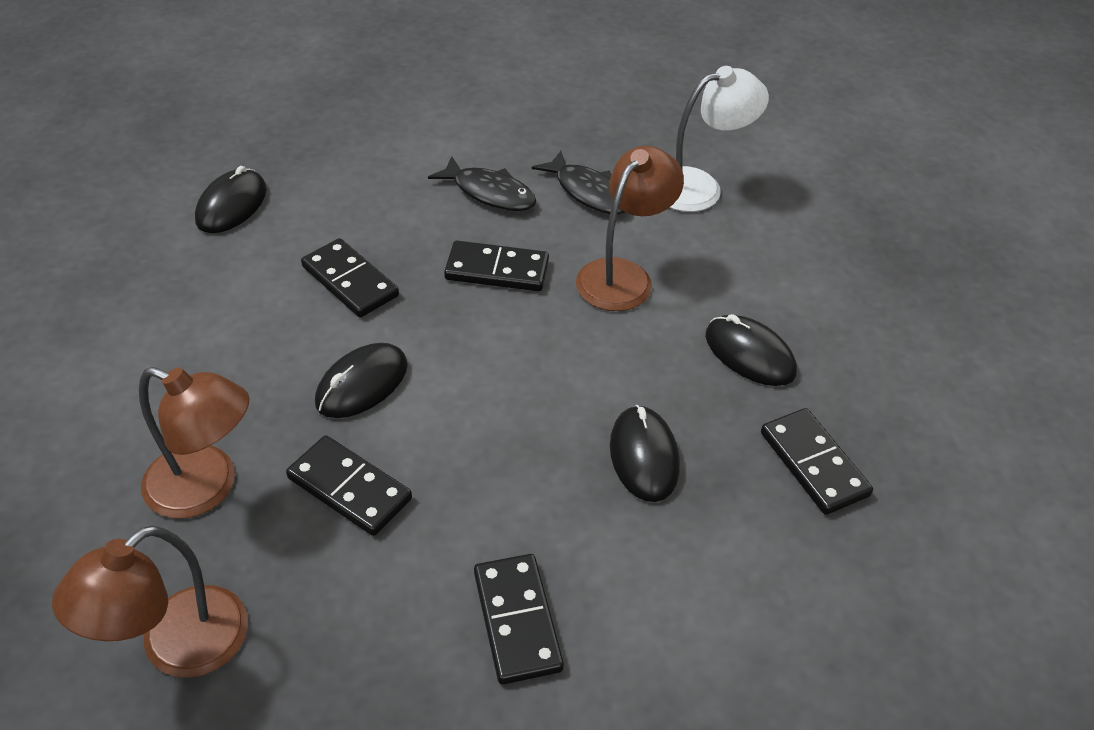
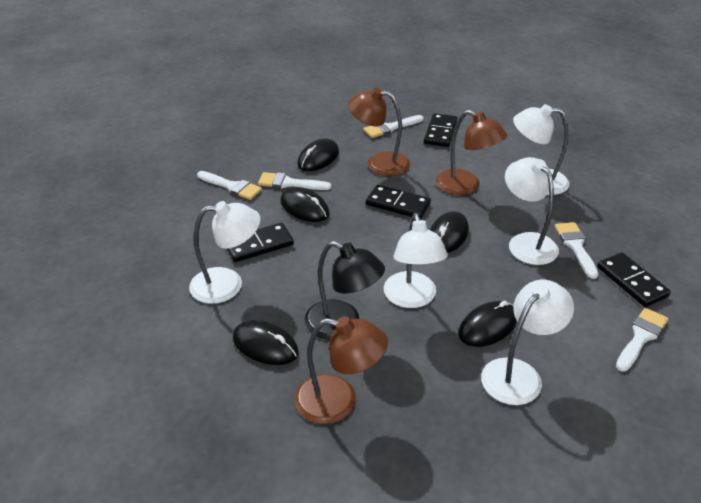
black domino: [286,435,412,536] [301,238,399,317] [444,241,549,291] [474,554,564,685] [761,408,873,515] = 5 -> [227,223,294,262] [366,185,431,219] [424,113,458,147] [597,252,671,307] = 4
black fish: [428,156,536,211] [532,151,625,214] = 2 -> none = 0
black lamp: none = 0 -> [304,241,385,340] = 1
black mouse: [195,166,267,233] [315,343,408,418] [610,405,680,502] [705,314,797,386] = 4 -> [233,320,299,365] [280,187,330,222] [297,139,339,171] [430,211,469,253] [458,301,517,347] = 5
white brush: none = 0 -> [197,171,262,200] [258,172,331,190] [363,115,424,138] [555,222,599,279] [616,308,669,371] = 5
white lamp: [669,66,769,212] = 1 -> [189,201,261,304] [384,213,448,308] [481,280,574,405] [505,157,559,265] [513,104,570,195] = 5

